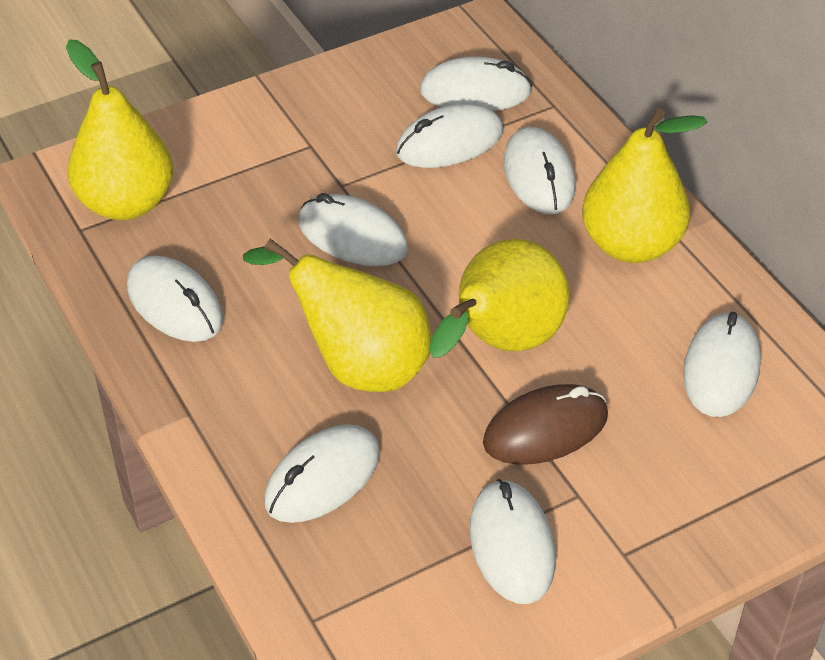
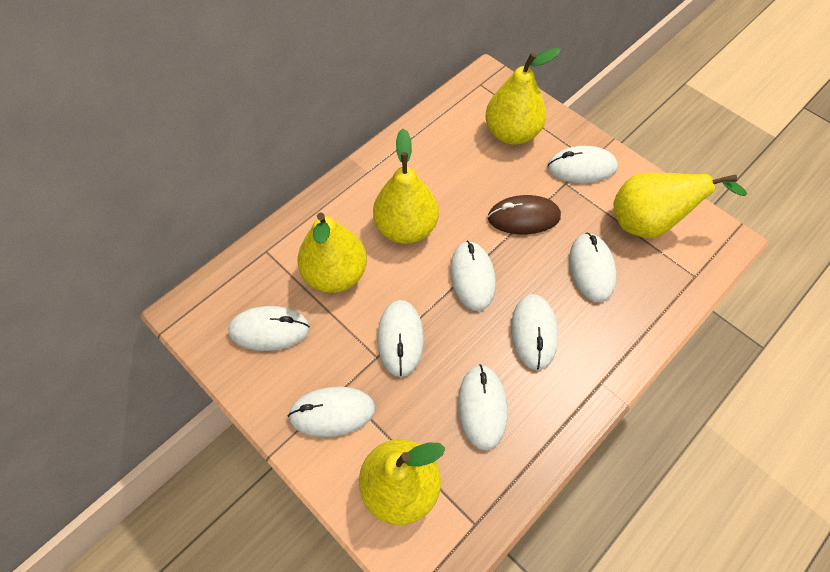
yellow pear: [66,39,173,220] [243,239,431,392] [429,239,569,358] [582,108,707,263] = 4 -> [297,212,367,293] [359,439,445,525] [373,129,439,244] [485,47,561,145] [613,173,747,238] = 5

